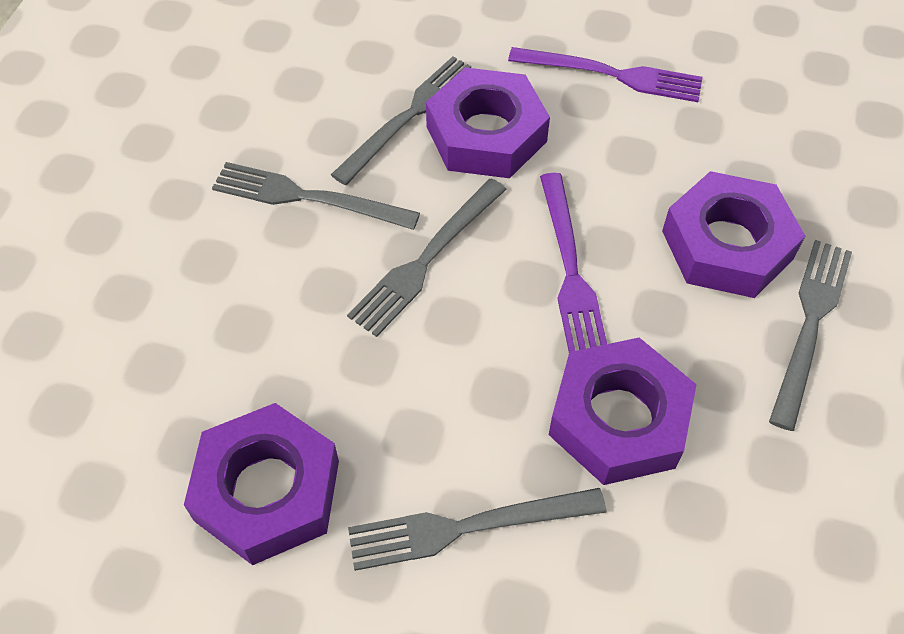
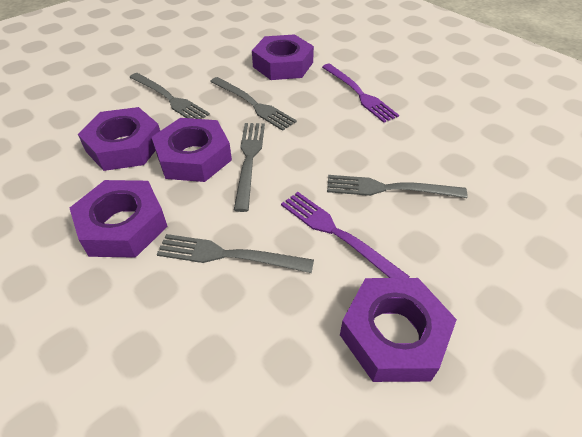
purple nut: [184,403,339,565] [426,67,550,178] [549,338,697,485] [662,171,805,298] = 4 -> [70,180,168,258] [78,107,160,171] [151,118,232,182] [252,34,314,80] [340,278,457,382] = 5

